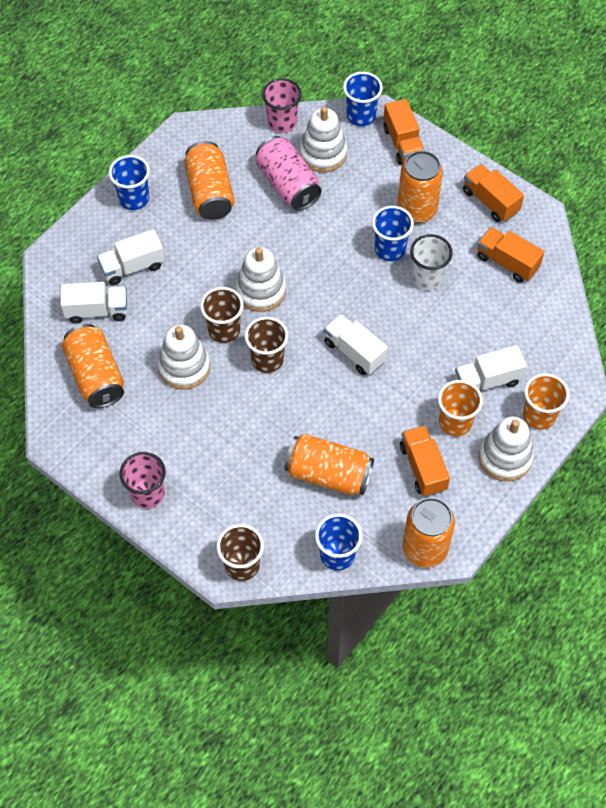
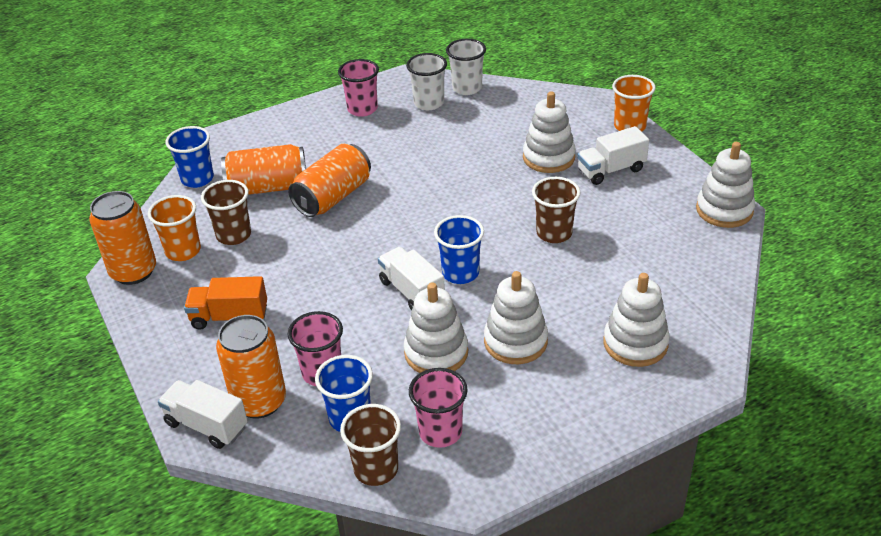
blue cup: [109,155,150,210] [315,514,362,571] [343,72,383,126] [372,206,414,261] = 4 -> [165,126,214,188] [315,355,373,432] [434,215,484,284] = 3
orange can: [62,324,124,408] [184,141,234,220] [285,434,374,495] [397,151,443,223] [403,498,455,568] = 5 -> [89,191,156,285] [216,315,286,419] [221,144,306,195] [288,144,371,217] = 4
orange truck: [383,99,425,165] [400,425,450,497] [463,164,524,222] [477,227,544,283] = 4 -> [184,276,267,330] = 1
pink can: [256,136,322,211] = 1 -> none = 0
pink cup: [120,452,166,509] [262,78,302,133] = 2 -> [288,311,343,386] [338,59,379,117] [409,368,468,448] = 3
white cup: [410,234,453,290] = 1 -> [406,53,447,110] [446,39,486,95] = 2
white stacking toy: [158,324,210,389] [235,247,286,312] [300,106,347,172] [479,416,534,482] = 4 -> [404,283,468,373] [484,271,548,364] [523,92,576,173] [603,273,670,367] [696,142,755,228] = 5
white truck: [60,282,128,324] [97,229,165,285] [324,314,388,375] [455,345,527,390] = 4 -> [158,380,248,449] [378,247,445,311] [577,126,649,185] = 3

